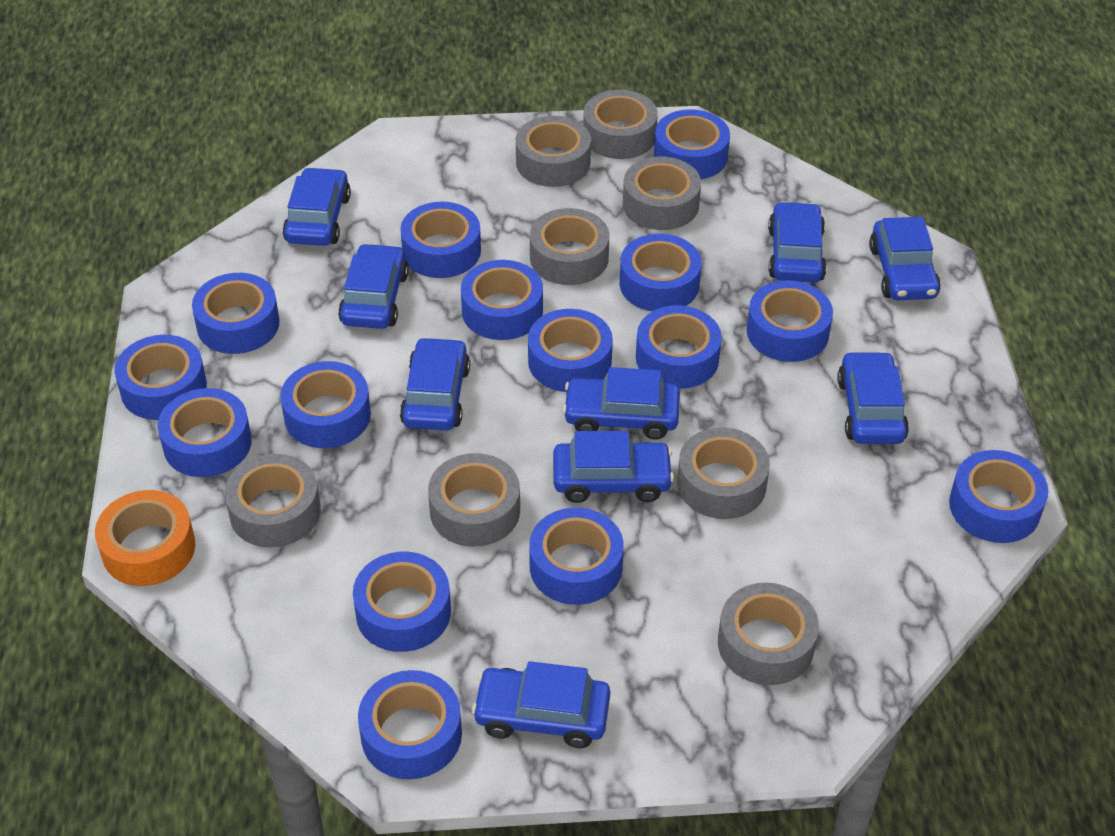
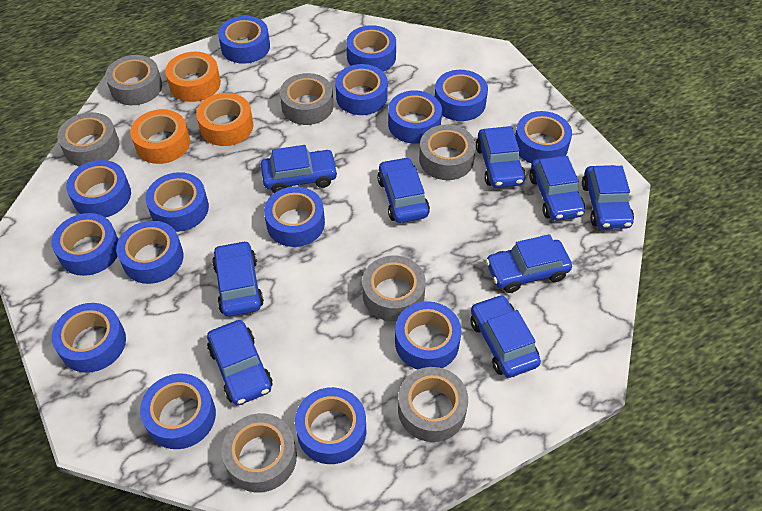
grey tape: [225,454,321,547] [428,453,520,547] [516,116,591,187] [530,208,609,285] [583,90,658,159] [623,156,701,230] [677,427,770,519] [718,583,819,685] = 8 -> [57,112,119,166] [105,55,162,105] [221,413,297,493] [280,73,334,125] [362,256,426,321] [398,367,468,442] [419,125,476,180] = 7
orange tape: [95,490,195,586] = 1 -> [130,109,190,164] [165,52,221,102] [196,93,253,146] = 3

